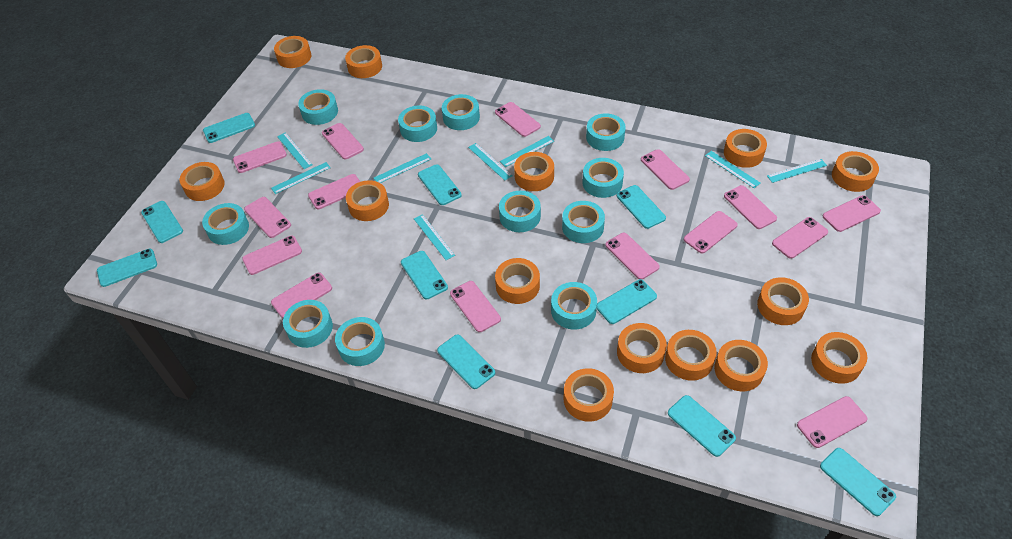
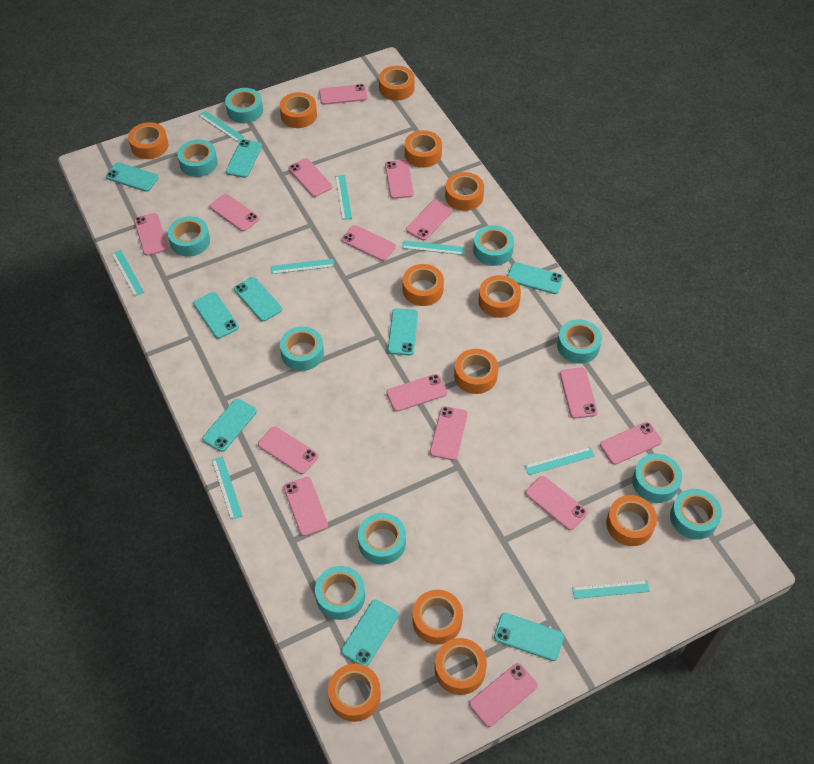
orange tape: [180,162,225,201] [274,36,311,68] [345,45,382,78] [346,180,389,221] [495,258,540,304] [514,152,554,191] [564,368,614,422] [617,323,667,373] [665,330,717,381] [714,340,768,391] [724,129,767,168] [757,277,809,325] [811,332,867,384] [832,151,879,192] = 14 -> [128,122,168,159] [280,92,317,128] [328,664,381,722] [379,66,415,101] [403,264,444,306] [405,130,442,168] [412,590,463,645] [435,638,487,695] [445,172,484,211] [454,349,498,394] [479,275,521,318] [606,495,657,546] = 12
turquoise phone: [97,248,157,287] [141,201,183,243] [203,113,255,143] [401,251,448,299] [418,164,462,205] [437,334,495,389] [597,279,657,324] [617,185,666,229] [668,395,736,457] [820,448,896,516] = 10 -> [106,162,159,192] [193,292,239,339] [202,399,257,452] [226,139,262,178] [234,277,282,322] [341,600,398,666] [388,309,418,355] [494,613,564,661] [507,262,563,294] = 9
turquoise tape: [202,203,249,245] [283,300,333,348] [298,89,338,125] [335,317,385,366] [398,105,437,142] [442,94,480,130] [499,191,541,232] [551,282,597,330] [562,201,605,243] [582,158,624,198] [586,113,626,151] = 11 -> [168,216,210,257] [177,139,218,177] [225,88,263,123] [280,326,324,371] [315,566,365,620] [358,513,406,565] [473,225,514,266] [557,319,602,364] [632,454,682,503] [670,489,722,540] = 10

